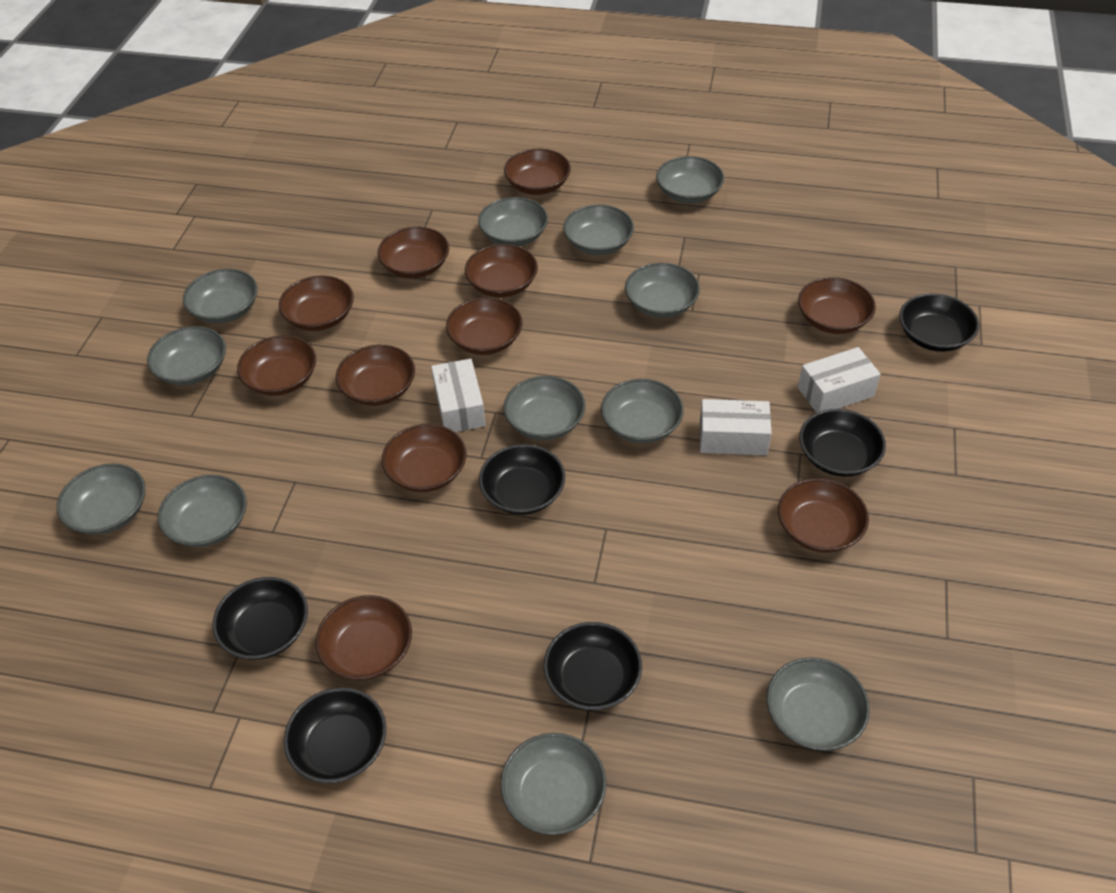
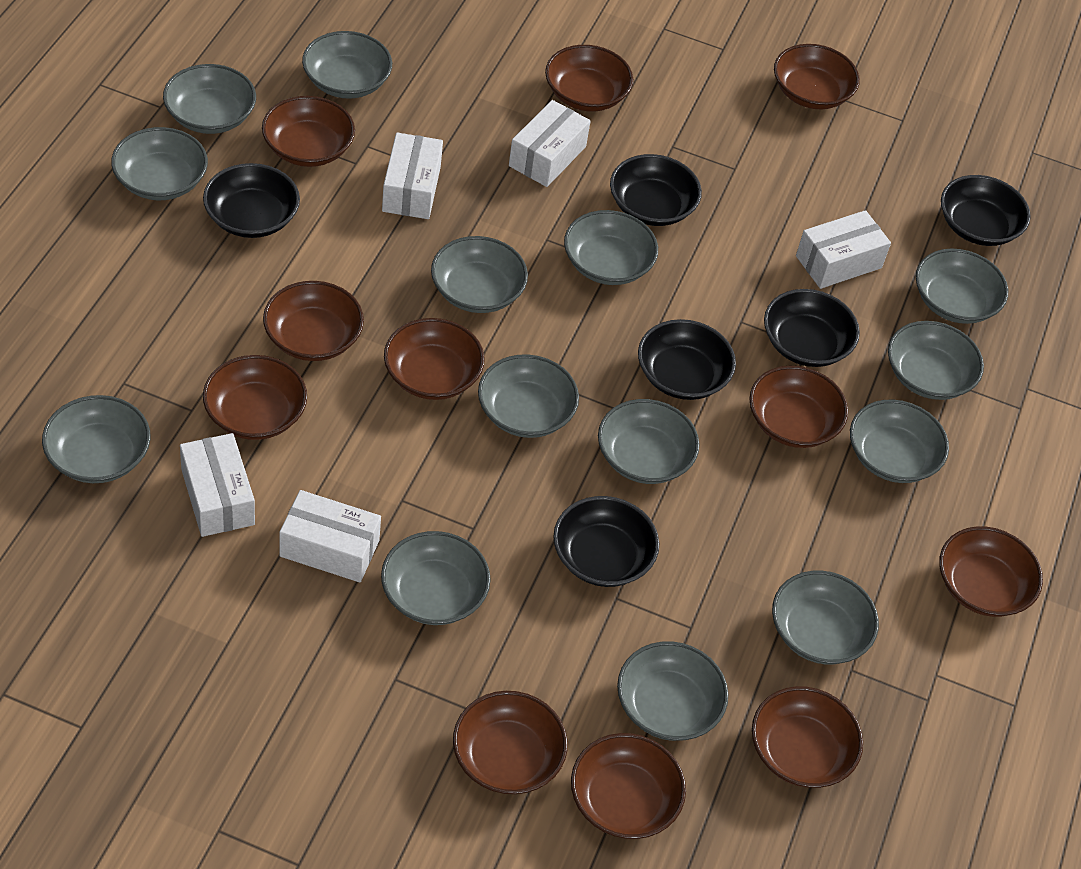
grey bowl: [57,463,146,535] [147,326,226,386] [158,475,247,547] [183,269,258,323] [478,197,548,246] [500,733,606,835] [503,376,586,440] [563,205,634,255] [601,379,684,443] [625,263,700,318] [656,156,724,203] [767,657,870,751] = 12 -> [42,395,150,483] [111,127,208,200] [163,64,256,134] [302,31,392,99] [381,531,491,625] [431,236,528,313] [478,355,579,438] [564,210,658,285] [598,399,700,484] [617,641,728,741] [772,571,879,664] [850,399,949,483] [888,321,984,400] [916,249,1008,324] = 14
white box: [431,359,486,432] [700,399,772,455] [798,347,881,413] = 3 -> [180,433,255,537] [279,490,381,582] [382,133,443,219] [509,100,591,187] [796,210,891,289] = 5

